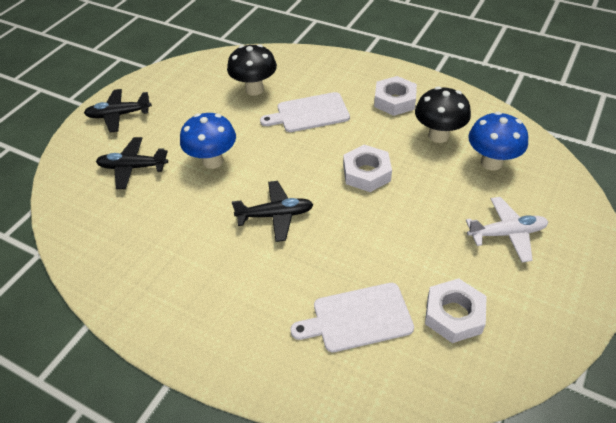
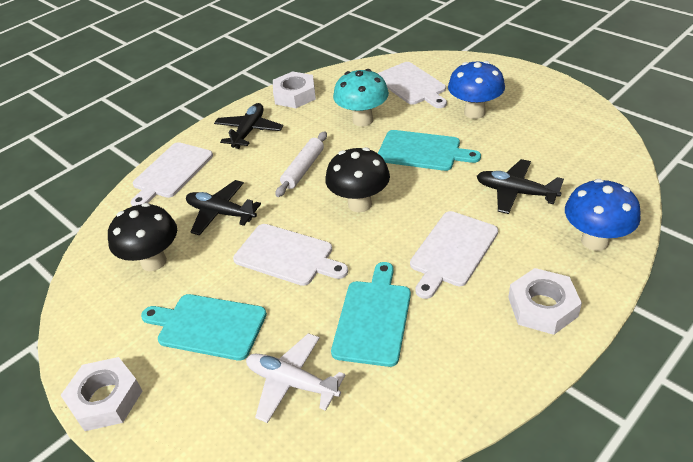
turquoise cutting board: none = 0 -> [141,294,267,361] [331,262,411,367] [378,130,481,171] = 3
turquoise mushroom: none = 0 -> [333,69,389,127] = 1
white cutting board: [260,92,350,132] [291,283,414,352] = 2 -> [131,142,213,206] [233,224,348,286] [377,62,447,108] [410,211,498,299] = 4
white rolling pin: none = 0 -> [275,131,327,197] = 1

